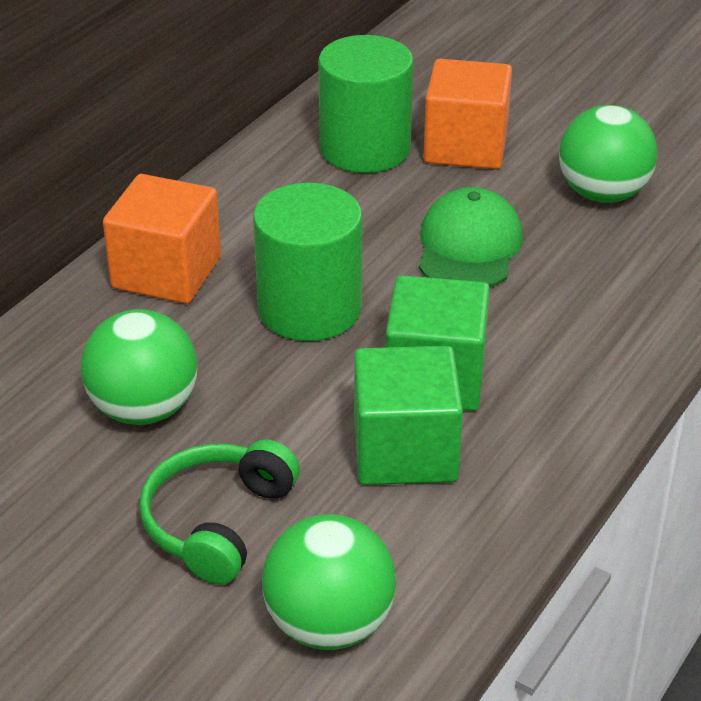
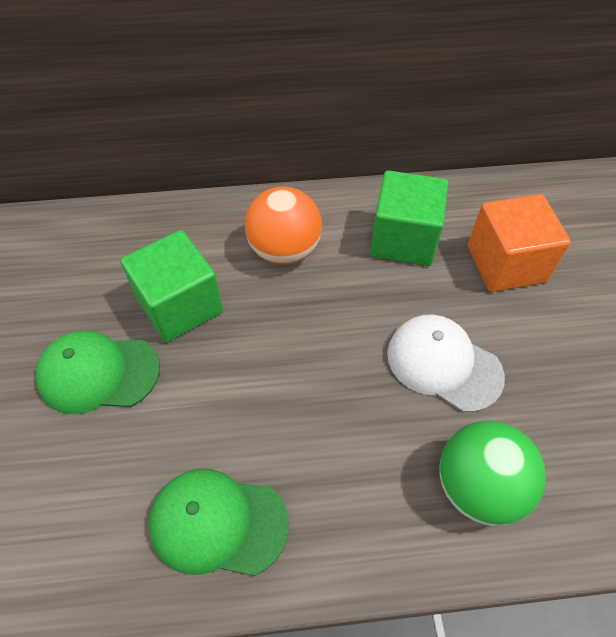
green ball: [81,309,197,425] [262,514,396,650] [559,105,658,203] = 3 -> [439,421,546,526] = 1
green cap: [419,187,523,288] = 1 -> [35,331,160,414] [149,469,289,576] = 2
green cylinder: [253,183,362,341] [318,35,413,173] = 2 -> none = 0
green headphones: [139,440,300,585] = 1 -> none = 0
orange ball: none = 0 -> [245,187,322,265] = 1
orange cube: [103,174,221,304] [423,59,512,169] = 2 -> [468,194,571,292] = 1
white cap: none = 0 -> [387,315,505,412] = 1

